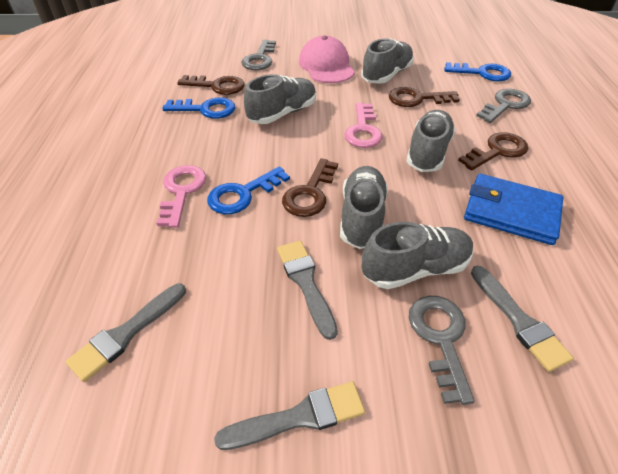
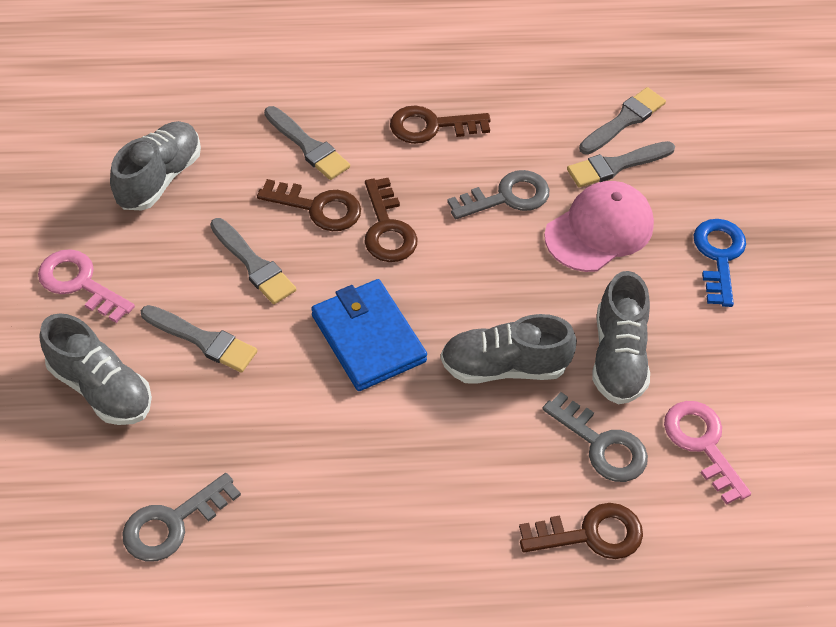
blue key: [162,98,235,119] [207,167,290,214] [444,62,511,81] = 3 -> [694,219,746,307] = 1
grey brush: [65,283,186,382] [214,381,365,450] [277,241,338,340] [471,266,574,372] = 4 -> [141,305,257,373] [210,218,296,304] [264,106,350,180] [567,141,675,188] [579,87,666,155] = 5
grey shoe: [244,74,316,124] [340,166,388,249] [361,39,414,84] [362,222,474,289] [406,110,455,172] = 5 -> [39,313,152,425] [110,121,201,211] [441,314,577,384] [592,271,650,404] = 4

